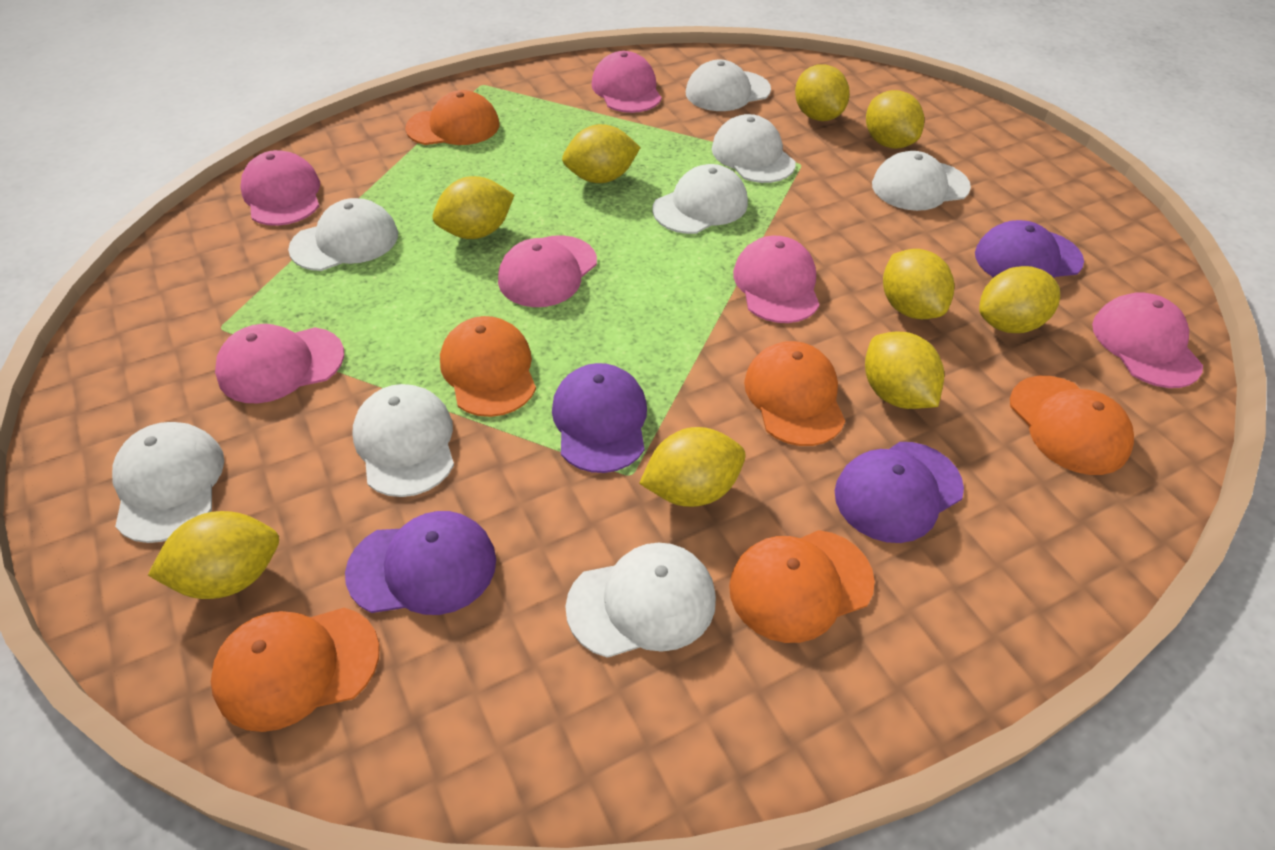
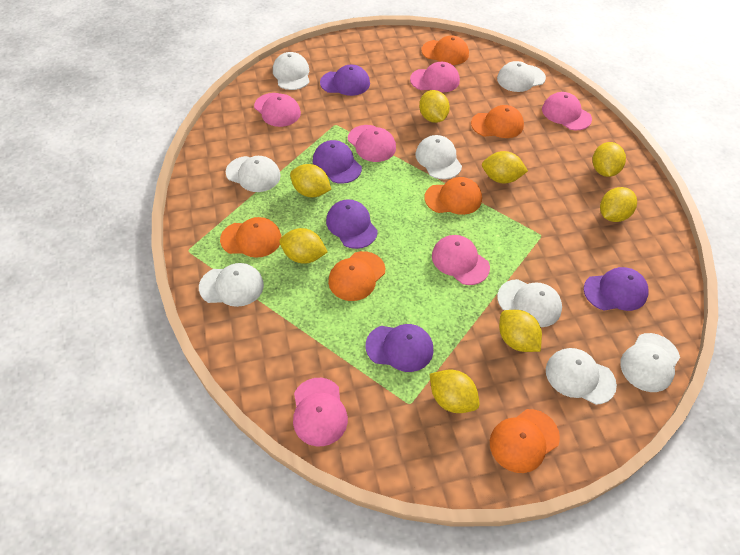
purple cap: [345,511,496,615] [552,363,647,473] [835,442,964,543] [975,220,1084,278] = 4 -> [313,140,362,184] [320,65,370,96] [326,199,378,249] [366,324,433,372] [584,267,649,311] = 5
yellow lemon: [148,511,279,599] [433,176,514,239] [562,124,641,183] [639,427,746,507] [795,64,850,121] [865,331,944,409] [866,90,924,149] [883,249,955,319] [979,266,1060,333] = 9 -> [279,228,328,264] [290,164,331,197] [419,90,450,123] [430,370,480,413] [482,151,528,184] [499,310,542,352] [593,142,626,177] [600,187,637,222] = 8

